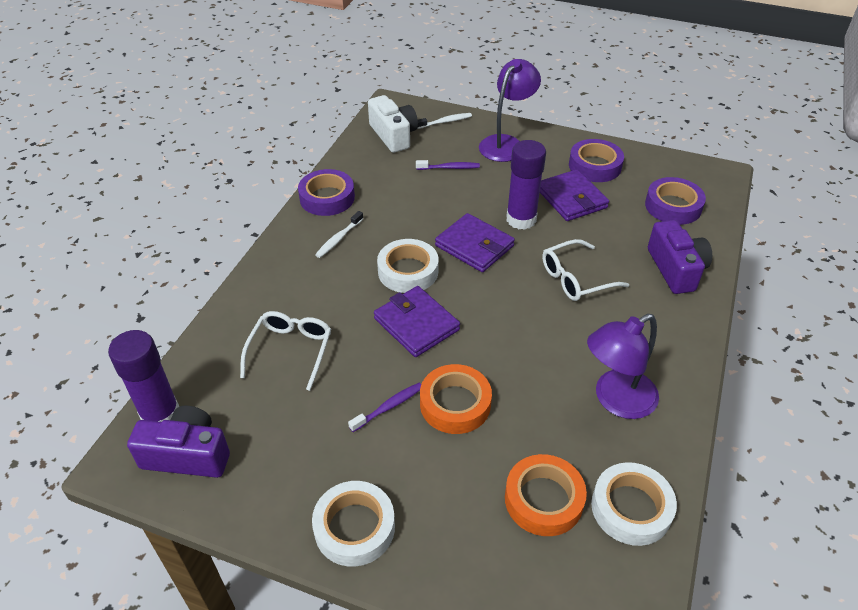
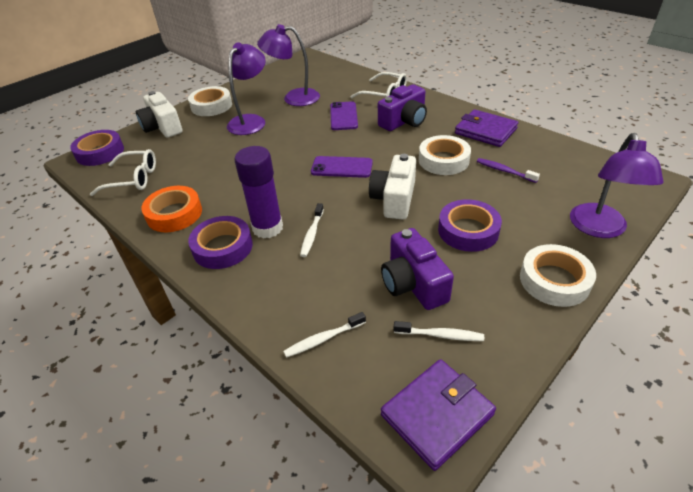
orange tape: [420,364,492,434] [505,454,587,536] = 2 -> [141,186,202,232] = 1
purple glue stick: [108,330,179,422] [506,140,546,230] = 2 -> [234,146,283,239] = 1
purple lamp: [479,59,541,162] [587,314,659,419] = 2 -> [227,42,266,135] [257,24,320,106] [570,133,664,238] = 3
purple phone: none = 0 -> [311,156,373,178] [330,101,358,130] = 2
purple toothbrush: [348,383,421,432] [416,160,480,170] = 2 -> [477,158,540,183] = 1
purple wallet: [374,286,460,357] [435,213,515,272] [540,169,609,221] = 3 -> [381,359,496,471] [455,109,518,147] = 2
white camera: [368,95,418,153] = 1 -> [136,91,183,138] [369,154,416,220] = 2
white toothbrush: [315,211,364,258] [417,113,472,129] = 2 -> [283,312,366,358] [300,203,324,257] [394,321,484,341] = 3

